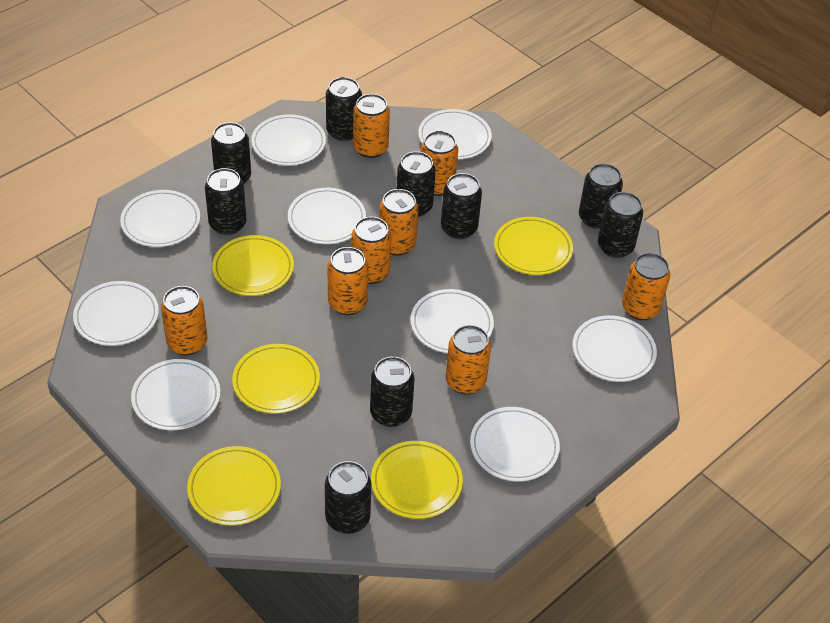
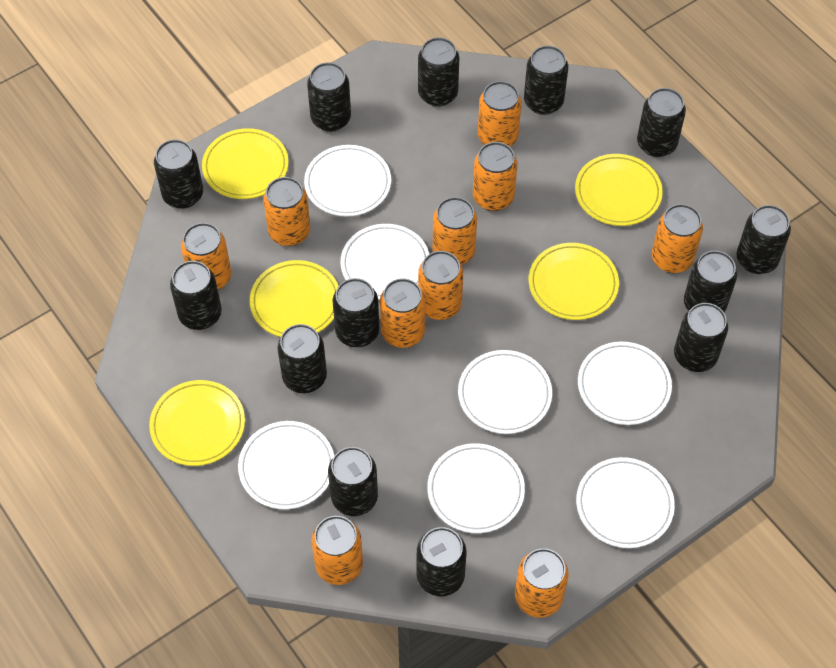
black can: [205,168,247,235] [211,122,251,184] [325,461,371,534] [326,77,362,141] [370,356,414,427] [397,151,436,217] [441,173,482,239] [579,163,623,229] [598,192,643,258] = 9 -> [154,139,203,209] [170,261,222,330] [277,324,327,393] [307,62,351,132] [328,447,378,516] [332,278,379,348] [417,527,467,596] [418,37,459,107] [524,46,568,115] [637,88,686,157] [674,303,728,372] [684,251,737,312] [737,205,791,274] = 13
orange can: [161,286,207,356] [328,247,368,315] [351,217,391,284] [353,94,390,158] [379,189,418,256] [421,131,458,196] [446,325,491,395] [622,253,670,320] = 8 -> [181,223,231,290] [263,177,310,246] [311,516,363,585] [380,278,425,348] [418,251,463,320] [433,197,477,265] [473,142,518,211] [478,81,521,147] [515,548,569,618] [652,204,703,273] = 10
white plate: [73,281,159,346] [120,190,200,247] [131,359,220,430] [251,114,326,166] [288,188,366,244] [411,289,494,353] [418,109,492,159] [470,407,560,481] [573,315,657,382] = 9 -> [238,421,334,509] [304,145,391,216] [340,224,429,300] [427,443,525,533] [458,350,552,434] [576,457,675,548] [578,342,672,425] = 7

